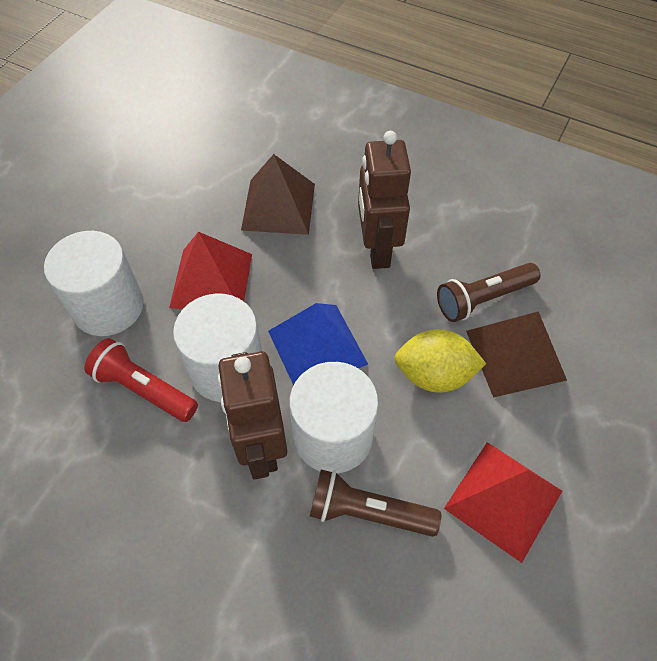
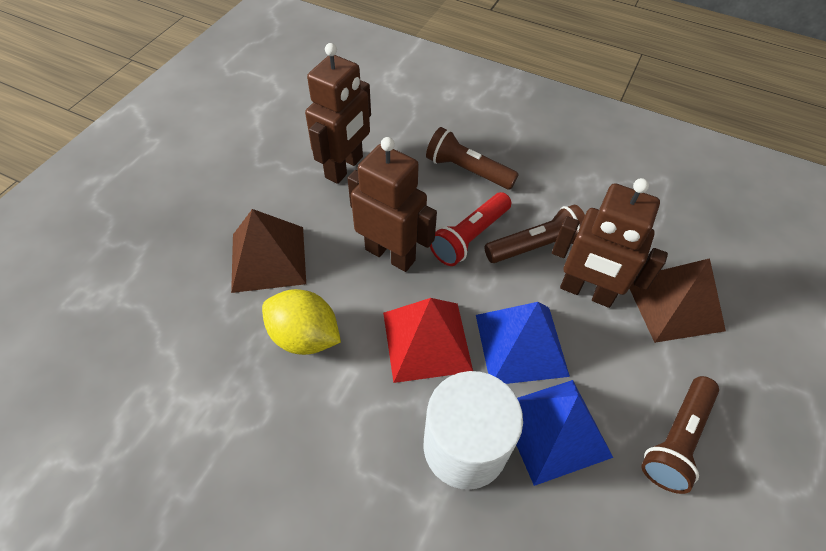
blue pyramid: [268,303,368,386] = 1 -> [476,302,570,384] [516,380,613,486] = 2
brown flashlight: [310,469,441,537] [437,263,540,322] = 2 -> [426,127,519,190] [485,205,585,263] [642,376,719,494] = 3
brown robot: [218,352,287,479] [358,131,411,269] = 2 -> [305,43,371,184] [347,137,437,272] [552,178,668,308] = 3
red pyramid: [169,232,252,309] [444,442,562,563] = 2 -> [383,298,473,383] = 1
white cylinder: [44,231,144,336] [173,294,262,402] [289,362,379,473] = 3 -> [423,371,523,490] = 1

